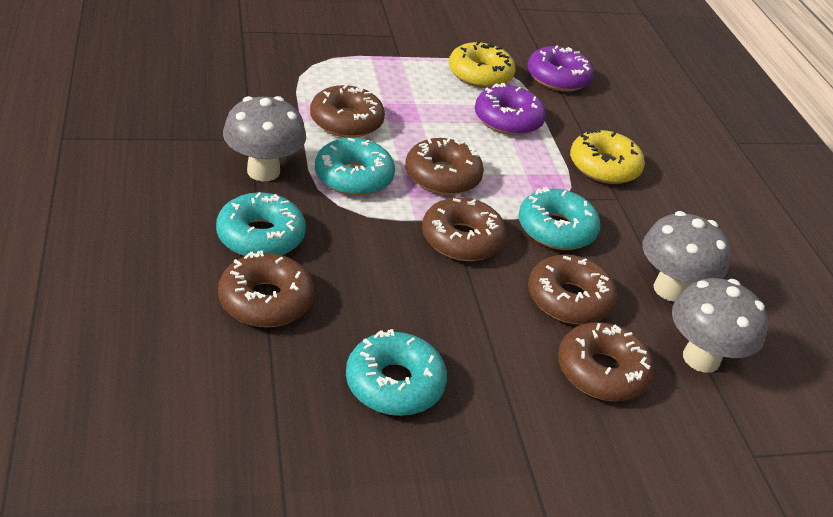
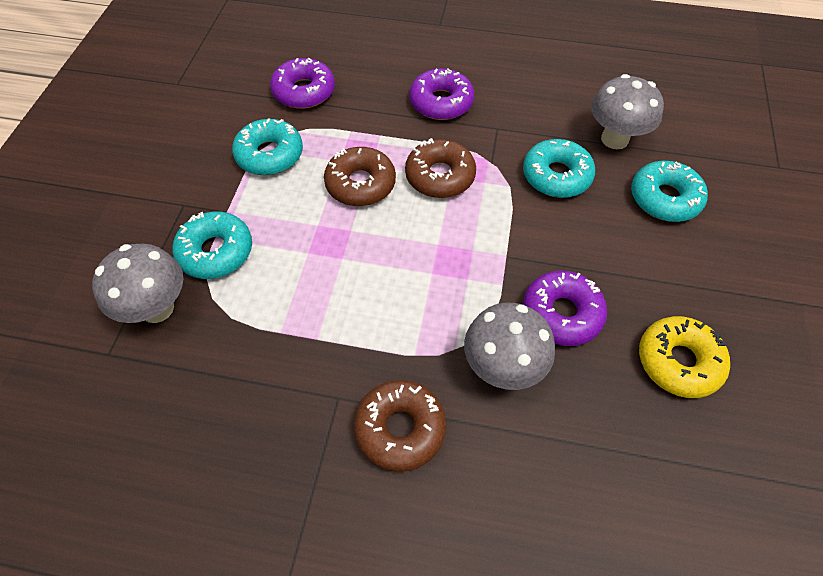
brown donut: [218,250,314,327] [310,85,385,138] [405,138,484,195] [422,197,506,261] [528,255,617,324] [558,322,654,401] = 6 -> [324,147,396,206] [354,380,446,472] [405,138,476,198] = 3
purple donut: [475,83,546,135] [528,45,594,91] = 2 -> [270,58,335,109] [409,68,474,120] [523,271,607,346] = 3
yellow donut: [449,41,515,88] [570,128,645,184] = 2 -> [639,316,730,398] = 1

